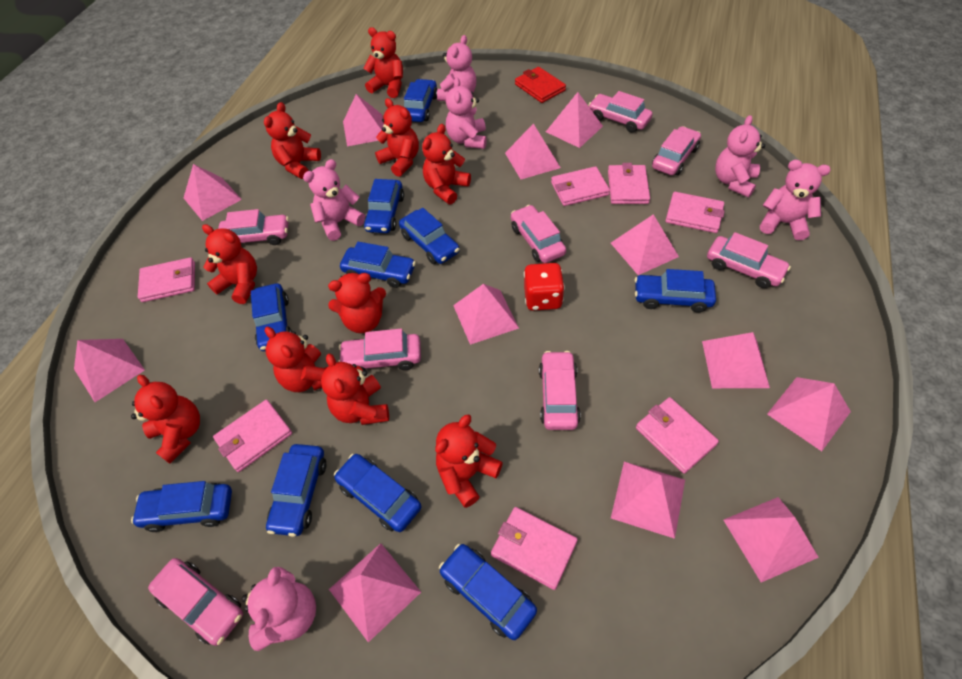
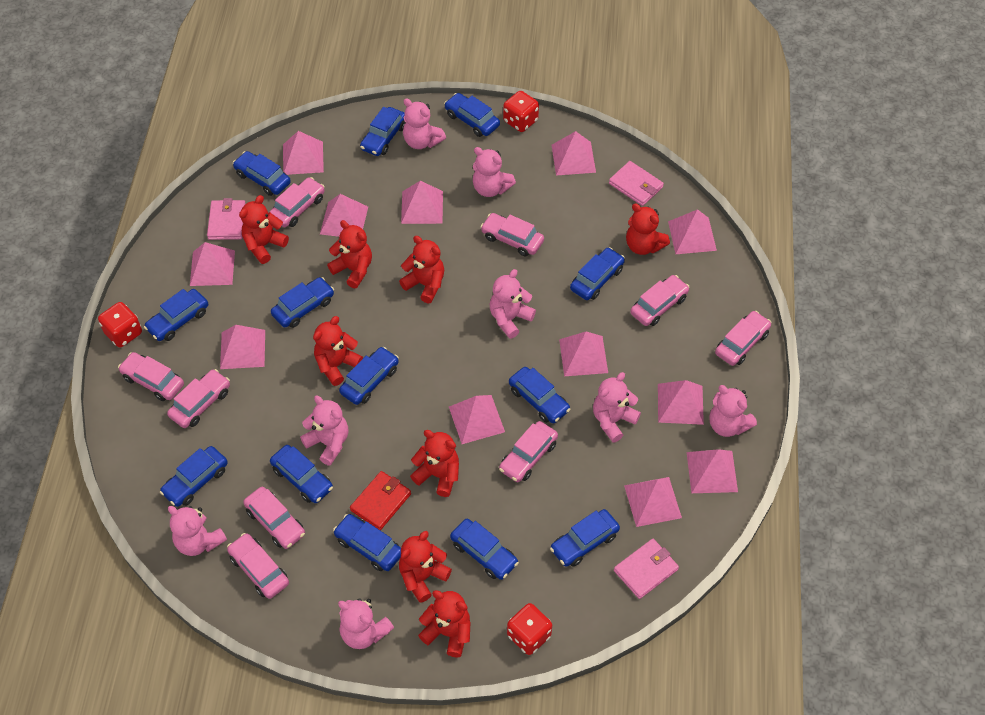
blue car: [131,481,232,532] [251,283,292,351] [266,444,326,537] [334,454,421,532] [340,242,416,288] [364,179,404,233] [399,208,460,264] [404,79,437,122] [439,544,537,640] [635,269,716,313] = 10 -> [144,289,208,341] [160,446,228,507] [233,151,291,196] [270,445,333,503] [271,277,334,328] [333,514,401,571] [339,347,399,405] [360,107,406,156] [444,93,500,137] [450,519,519,580] [509,367,571,423] [550,509,620,567] [570,247,625,300] = 13
pink car: [148,558,243,646] [218,209,289,245] [338,328,421,371] [511,205,566,263] [539,351,581,430] [588,91,653,132] [652,126,701,175] [707,232,791,288] = 8 -> [118,352,184,401] [167,369,230,428] [227,533,289,599] [243,487,305,549] [270,177,325,227] [480,213,544,256] [499,421,558,482] [630,275,690,326] [715,311,771,366] = 9
pink teddy bear: [242,567,316,651] [303,159,365,241] [437,35,476,101] [446,77,487,149] [715,115,765,197] [760,160,831,240] = 6 -> [168,506,227,556] [300,396,348,466] [338,599,394,649] [403,98,446,149] [473,147,516,197] [490,269,536,339] [593,372,641,443] [709,385,757,437] = 8
pink wallet: [138,257,195,302] [213,400,292,472] [491,507,578,590] [551,166,610,206] [608,163,650,204] [636,397,719,474] [665,192,725,233] = 7 -> [207,198,246,240] [609,161,664,206] [614,539,679,599] = 3
red dice: [524,263,565,311] = 1 -> [98,302,142,347] [503,91,539,132] [507,603,552,655] = 3
red teddy bear: [131,375,200,464] [202,224,257,304] [264,102,321,179] [265,327,327,392] [321,354,389,425] [328,272,386,333] [363,27,403,98] [375,98,419,177] [422,124,471,204] [435,414,503,508] = 10 -> [239,195,289,264] [313,316,363,386] [327,220,372,289] [399,236,444,303] [399,531,452,603] [410,430,459,497] [418,590,470,658] [626,203,670,255] = 8

